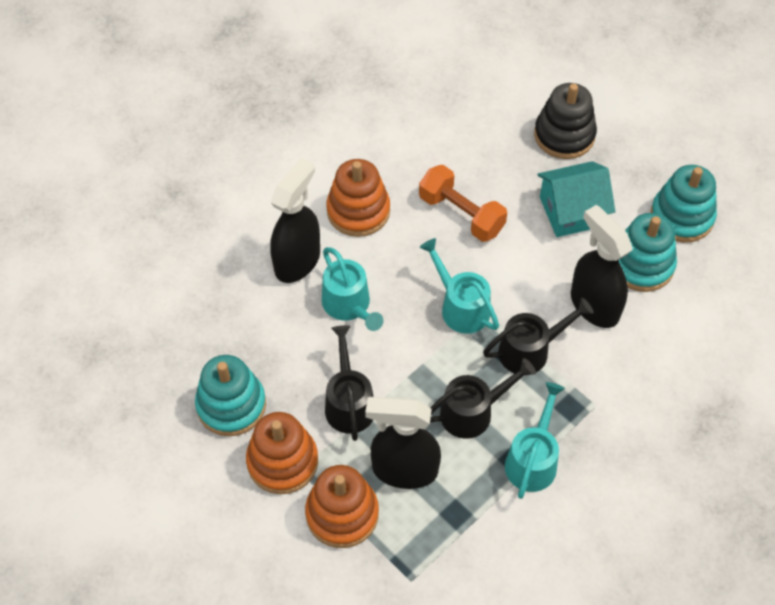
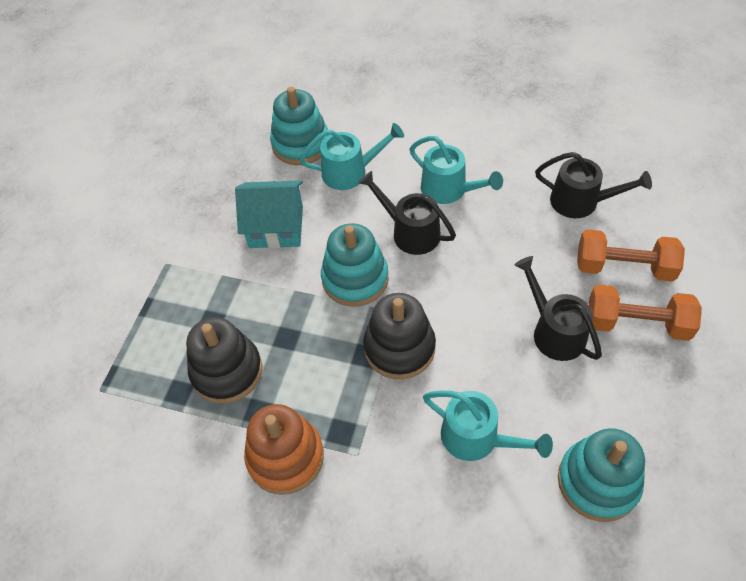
black spray bottle: [270,158,320,283] [365,397,441,489] [571,205,632,328] = 3 -> none = 0
black stacking toy: [534,83,597,159] = 1 -> [186,317,262,404] [363,293,436,379] = 2
orange dumbbell: [419,165,507,242] = 1 -> [577,229,685,282] [589,284,702,341] = 2
orange stacking toy: [246,412,318,494] [305,465,379,548] [326,159,390,237] = 3 -> [244,404,324,495] = 1

